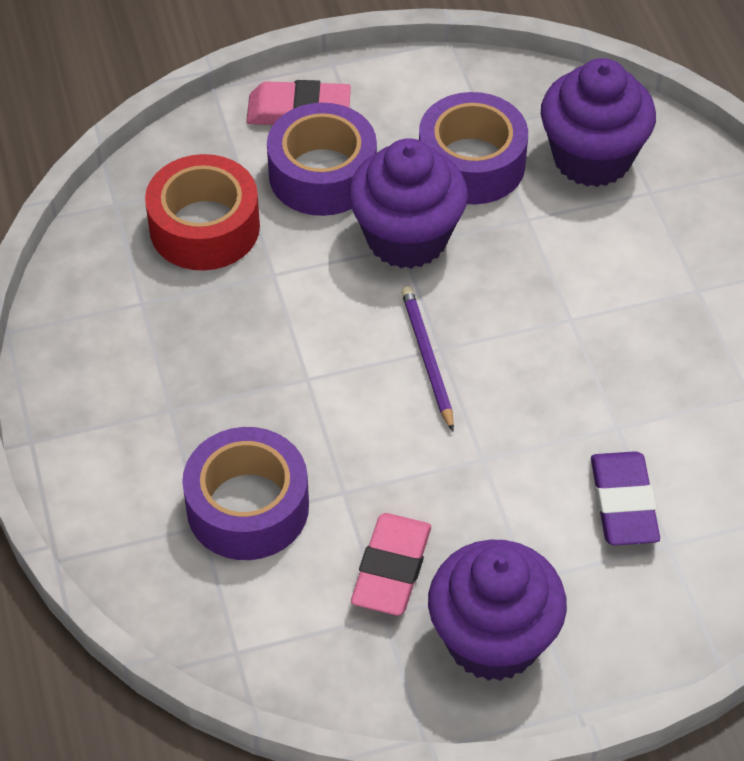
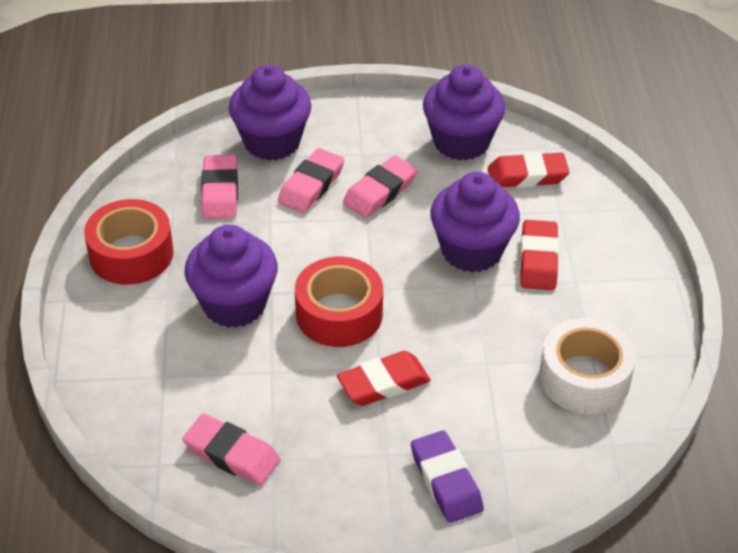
pink eraser: [246,80,351,125] [351,513,431,616] = 2 -> [182,414,281,486] [201,155,238,219] [278,148,344,213] [343,156,417,218] = 4
purple cupcake: [349,138,468,269] [428,539,567,681] [541,58,656,187] = 3 -> [184,225,278,328] [229,65,312,161] [423,65,505,160] [430,172,520,272] = 4
purple pencil: [401,286,454,431] = 1 -> none = 0
purple tape: [182,427,309,560] [267,103,377,216] [419,92,528,205] = 3 -> none = 0
red eraser: none = 0 -> [337,351,431,406] [488,152,569,188] [520,220,559,290] = 3
red tape: [145,154,260,271] = 1 -> [84,199,174,285] [295,257,383,347] = 2
white tape: none = 0 -> [539,318,636,414] = 1

